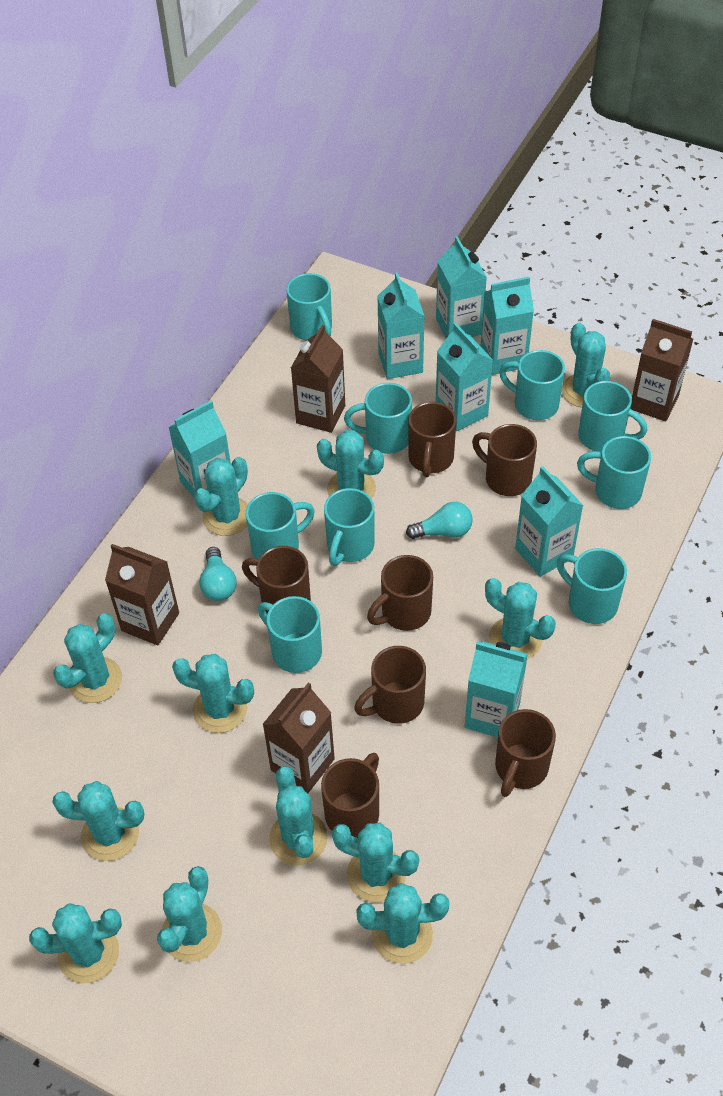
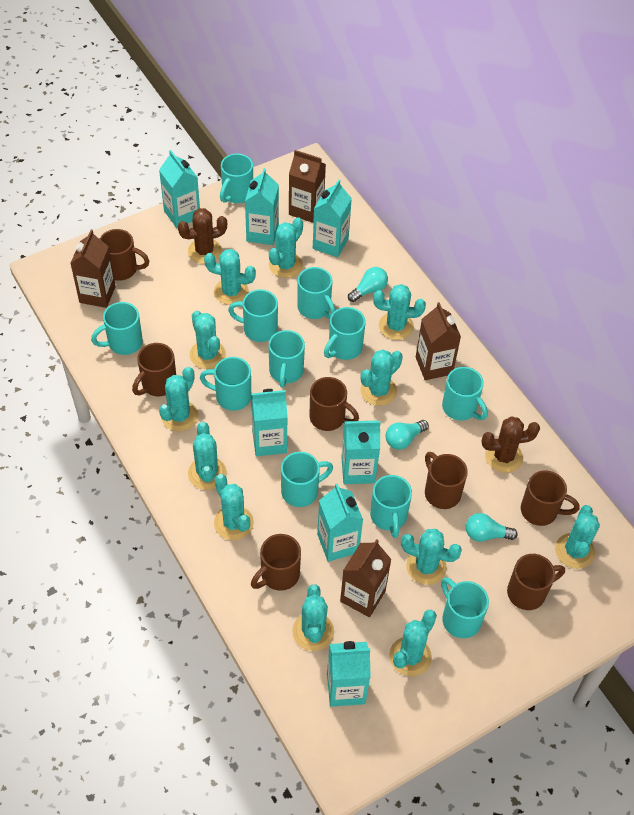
brown cactus: none = 0 -> [178,208,227,264] [482,417,540,473] = 2
turquoise light bulb: [199,547,237,601] [406,502,473,539] = 2 -> [348,267,388,302] [386,420,429,450] [466,513,518,542] = 3
turquoise mug: [246,492,315,559] [258,596,322,673] [286,273,332,340] [324,488,375,566] [344,383,412,454] [499,350,565,420] [557,548,627,624] [577,436,651,509] [578,381,648,452] = 9 -> [91,302,143,355] [200,357,251,411] [220,154,253,203] [228,289,278,342] [269,330,305,388] [281,452,333,507] [297,267,335,319] [324,307,366,360] [370,475,412,538] [441,577,489,638] [442,367,488,421] = 11

